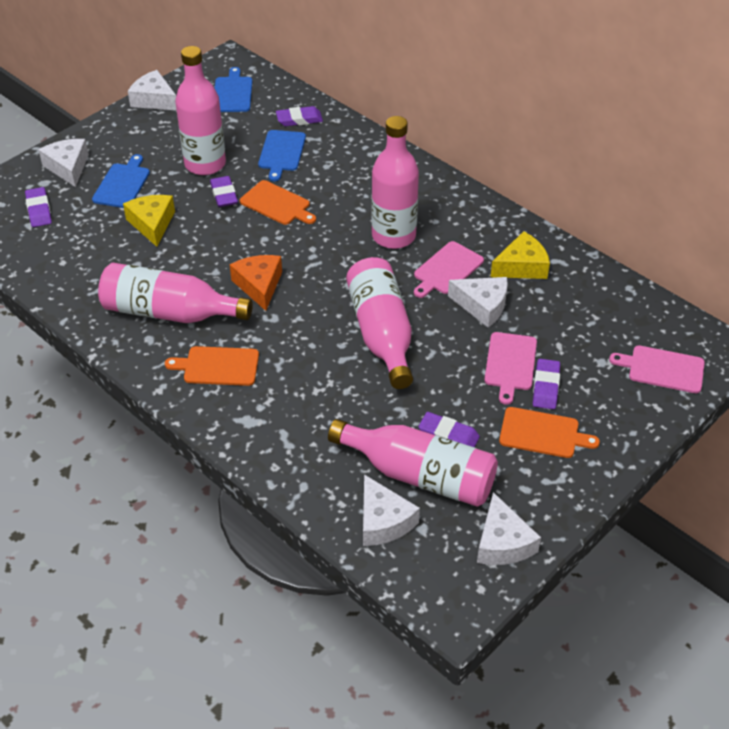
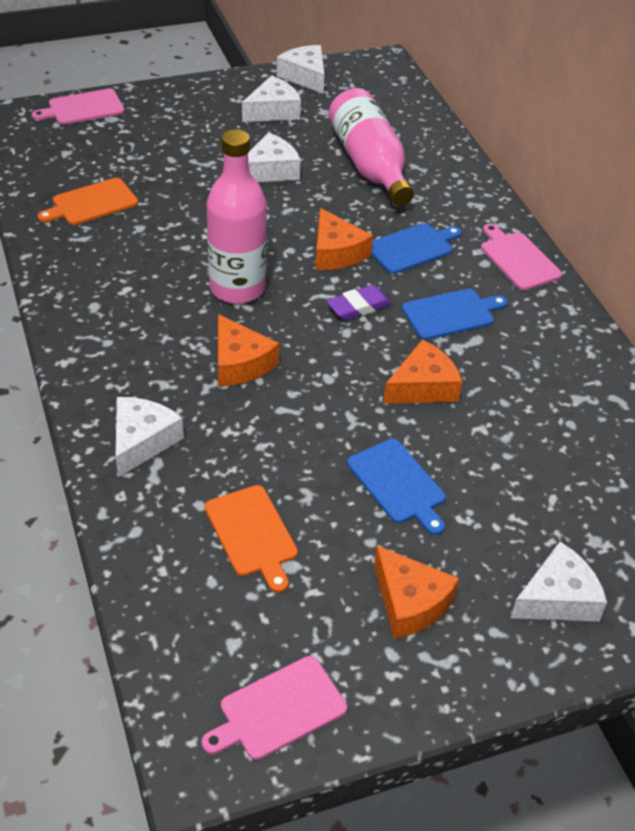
orange cheese: [230,255,282,311] = 1 -> [218,314,279,386] [315,208,373,270] [374,545,459,639] [383,339,462,404] = 4
orange cutting board: [165,346,259,386] [240,180,316,225] [499,407,600,458] = 3 -> [37,178,138,225] [205,485,298,593] = 2
pink bottle: [98,263,253,323] [175,46,226,175] [328,419,498,507] [346,257,413,389] [371,116,419,249] = 5 -> [206,129,267,304] [329,88,414,206] = 2
purple eraser: [25,187,52,227] [210,176,238,207] [276,106,323,126] [418,412,480,447] [533,359,560,409] = 5 -> [326,285,392,320] = 1
yellow cheese: [123,195,175,247] [491,231,550,279] = 2 -> none = 0

